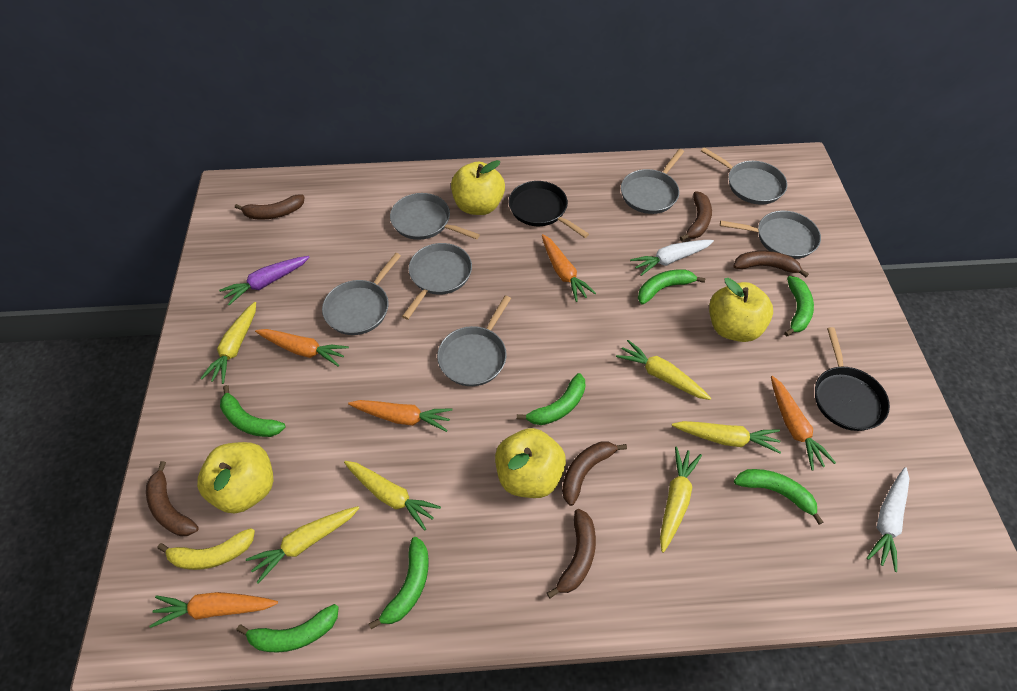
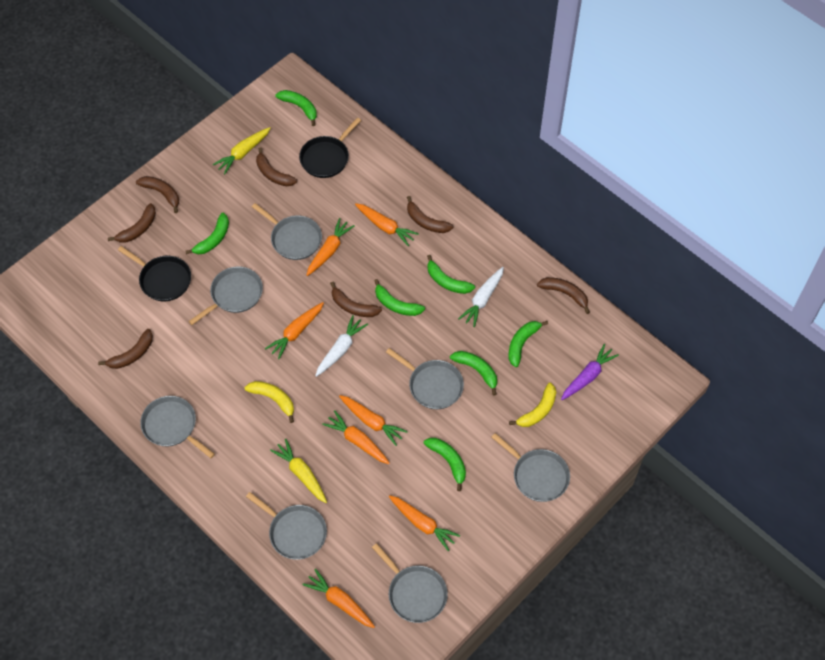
brown banana: [146,461,199,536] [235,194,305,220] [547,509,596,598] [562,442,627,506] [680,191,712,241] [733,251,809,277] = 6 -> [98,329,153,369] [108,203,156,243] [136,176,179,213] [256,147,297,186] [330,282,382,317] [407,196,454,233] [537,277,590,314] = 7
orange carrot: [150,592,278,628] [255,329,349,367] [348,400,452,432] [542,234,596,302] [771,376,836,471] = 5 -> [265,302,324,359] [302,569,375,628] [306,218,355,276] [322,410,390,464] [339,395,408,446] [355,203,419,246] [389,495,460,551] = 7
yellow apple: [197,442,274,514] [451,160,505,215] [495,428,566,498] [709,278,773,342] = 4 -> none = 0
yellow banana: [157,528,255,570] = 1 -> [245,381,294,423] [509,383,556,427] = 2
yellow carrot: [200,302,256,384] [246,506,359,584] [344,461,441,531] [616,340,711,400] [660,446,702,552] [672,421,781,454] = 6 -> [213,127,271,174] [270,439,327,503] = 2

